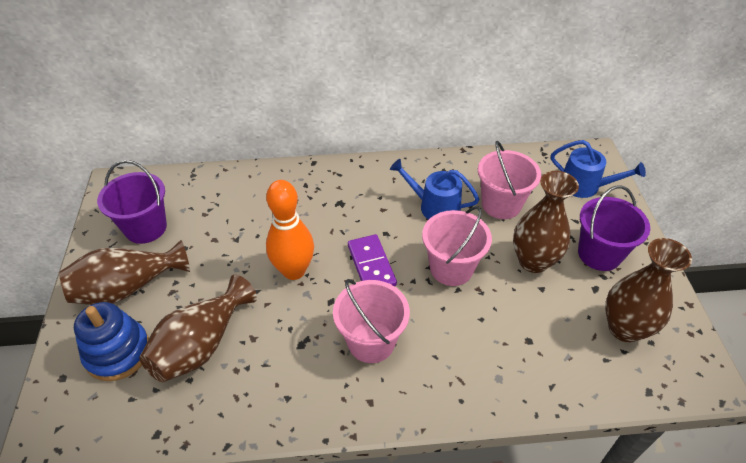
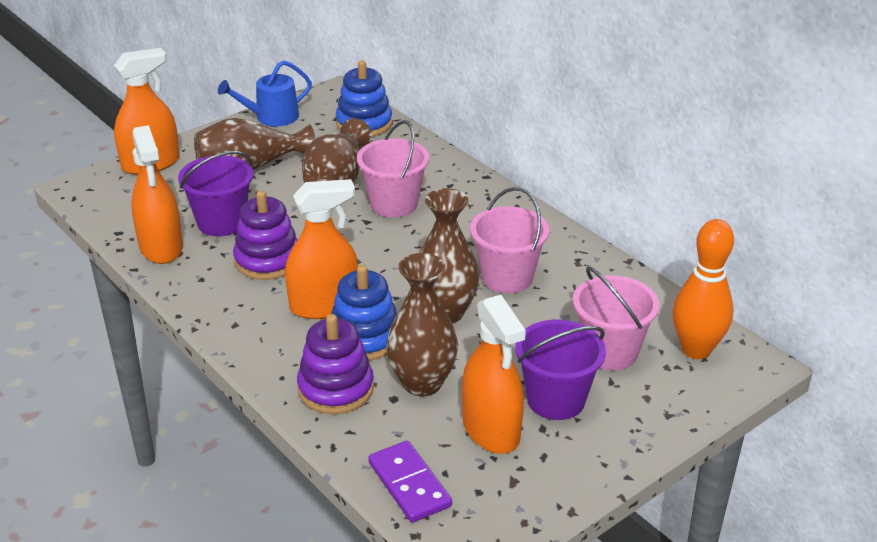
blue stacking toy: [74,302,149,381] = 1 -> [331,265,397,361] [336,60,392,137] = 2
blue watering can: [390,159,479,219] [551,140,646,198] = 2 -> [218,60,312,126] = 1
orange spray bottle: none = 0 -> [114,48,179,175] [131,125,183,264] [285,179,358,319] [462,295,526,454] = 4
purple stacking toy: none = 0 -> [233,191,298,280] [297,314,374,414] = 2

